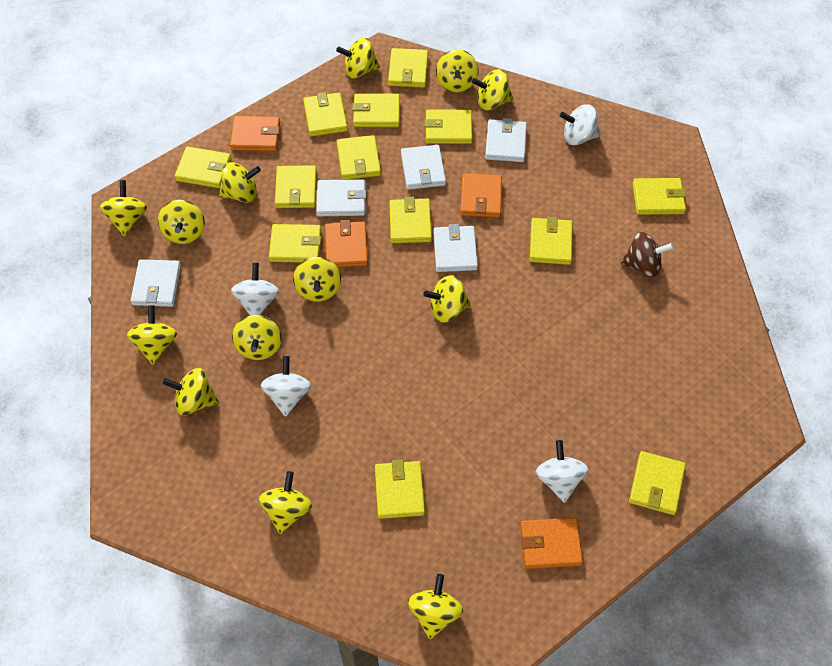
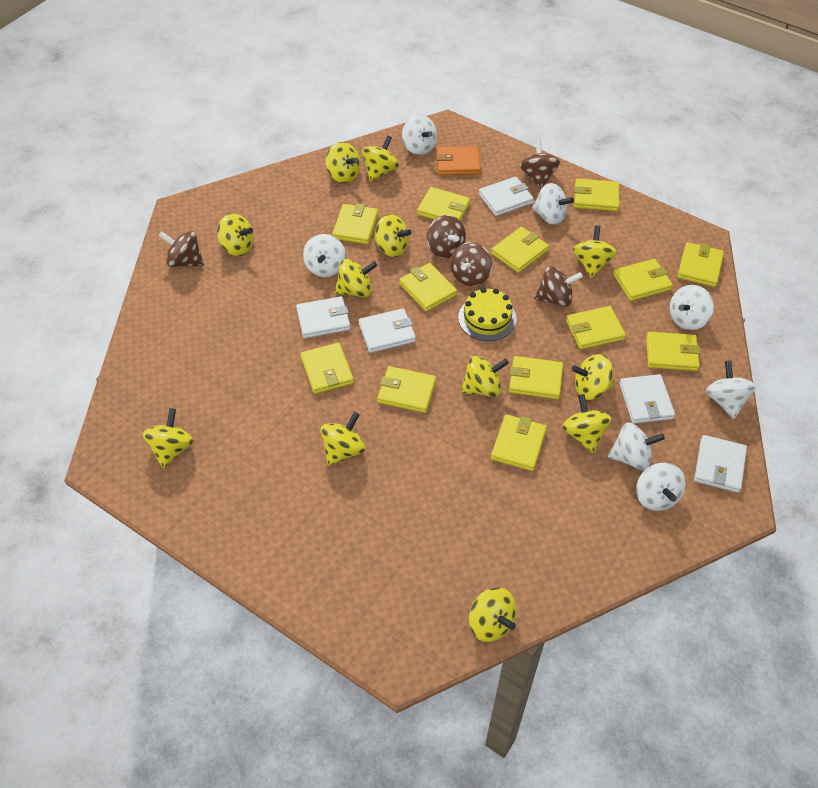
brown spinning top: [621,232,674,277] = 1 -> [158,231,204,267] [427,215,466,258] [450,242,492,286] [520,140,560,189] [534,266,583,307] = 5
orange wallet: [230,116,280,151] [325,220,368,267] [460,173,502,218] [520,518,583,569] = 4 -> [436,146,481,175] = 1
white spinning top: [231,263,279,315] [260,356,311,417] [535,440,588,503] [560,104,600,145] = 4 -> [303,234,346,277] [402,115,437,155] [532,183,574,225] [608,423,665,470] [636,463,686,511] [670,285,714,330] [706,361,756,419] = 7
yellow cake: none = 0 -> [458,288,517,341] = 1
yellow spinning top: [100,180,147,236] [127,305,177,365] [158,200,205,244] [163,368,219,415] [219,162,261,203] [232,315,282,360] [259,471,312,534] [293,257,341,302] [336,38,380,78] [408,574,463,639] [423,275,471,323] [436,49,479,92] [472,69,513,110] = 13 -> [143,408,193,468] [217,213,254,256] [321,412,365,466] [325,142,361,183] [335,259,377,297] [362,135,399,182] [374,214,412,257] [461,356,509,397] [469,587,517,642] [562,394,612,453] [572,354,615,400] [573,225,617,278] = 12

